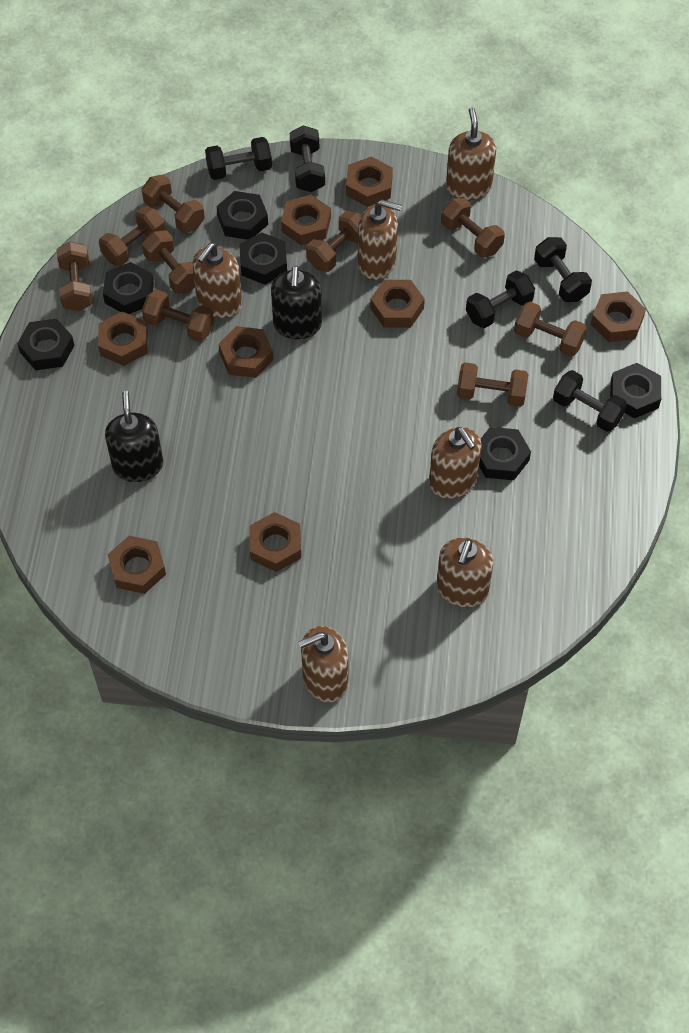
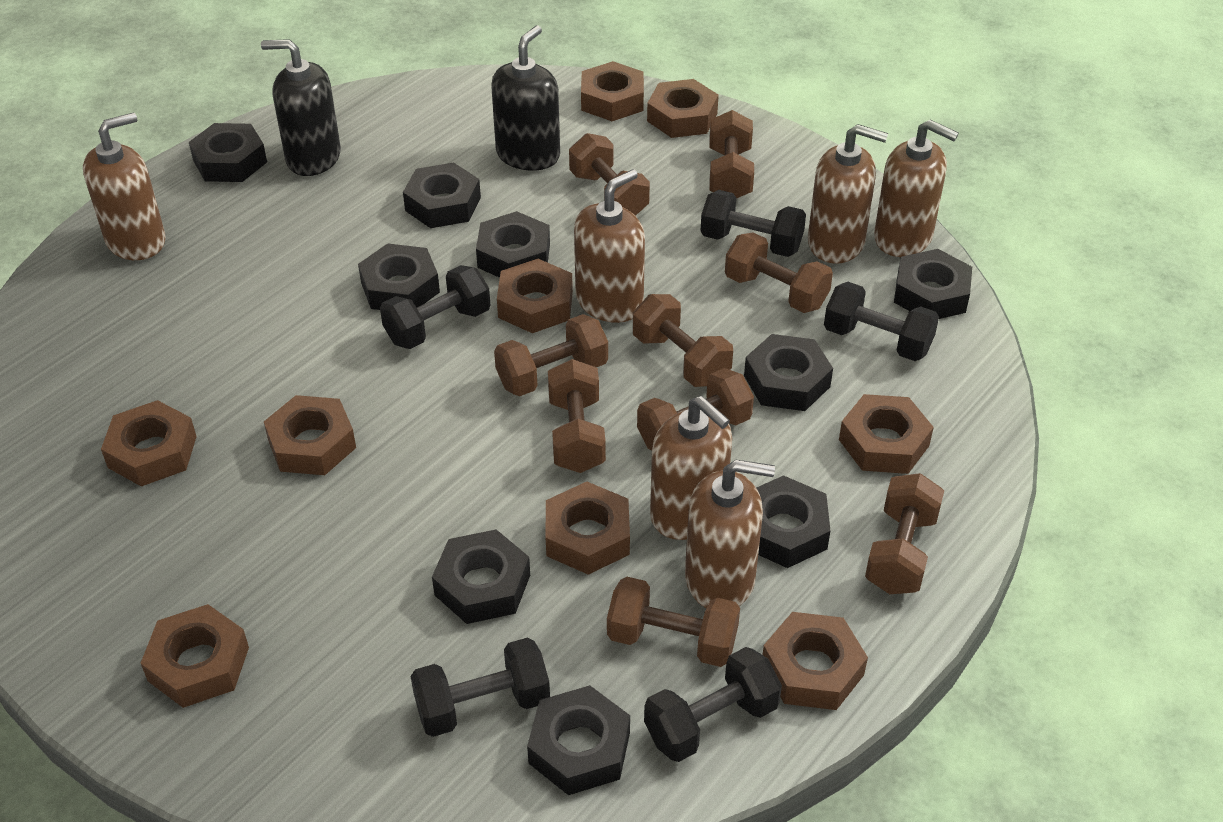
black nut: [17,318,75,370] [103,262,154,314] [217,191,268,240] [239,232,287,285] [479,427,531,480] [610,363,661,418] = 6 -> [189,123,267,182] [358,243,440,310] [403,162,481,228] [432,530,530,624] [476,211,550,278] [527,685,630,795] [744,334,833,411] [756,475,831,568] [894,249,972,319] = 9
brown nut: [98,311,148,366] [108,536,166,594] [219,326,273,378] [249,512,301,572] [281,195,331,245] [346,156,393,207] [370,280,425,328] [591,291,646,342] = 8 -> [101,400,197,486] [141,604,249,708] [264,395,356,475] [497,259,573,333] [546,482,630,575] [581,61,644,121] [647,79,719,138] [763,612,868,710] [839,394,934,474] = 9

